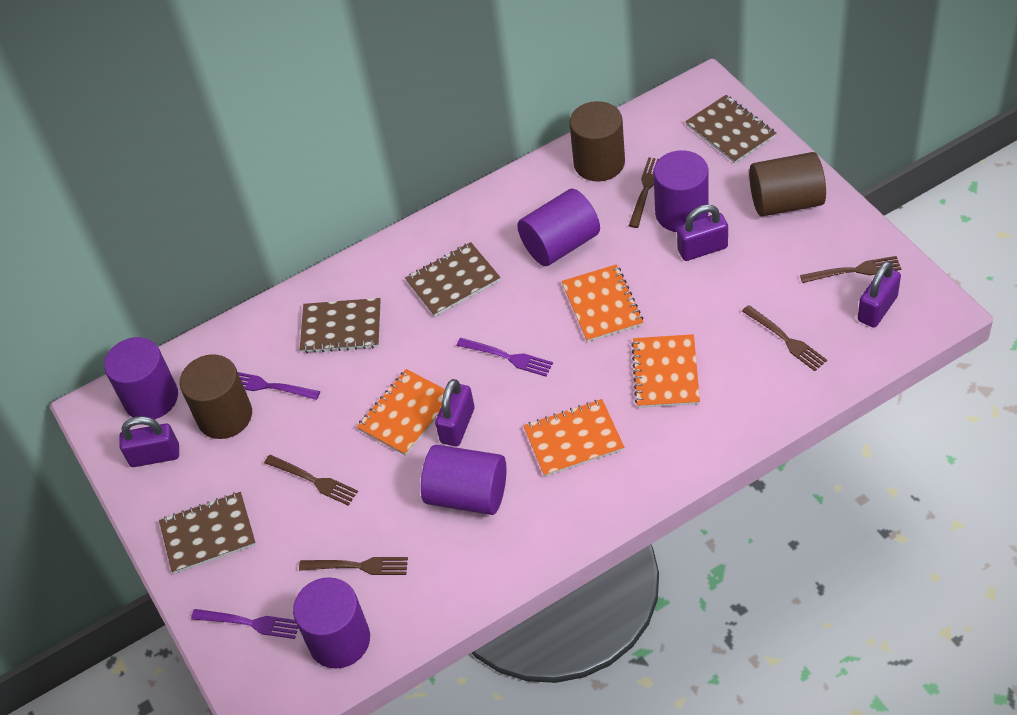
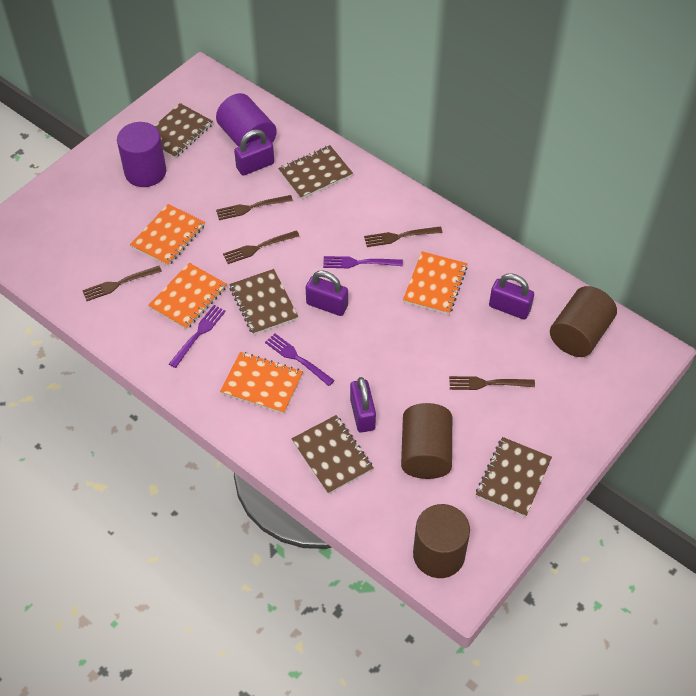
brown notebook: [159,492,256,574] [300,298,381,353] [405,242,501,317] [685,95,776,163] = 4 -> [154,103,213,158] [229,269,299,335] [278,145,353,199] [291,415,374,494] [476,437,552,517] = 5
purple cylinder: [104,337,178,420] [293,577,370,668] [421,445,506,515] [517,189,600,266] [653,150,709,232] = 5 -> [117,122,166,187] [216,93,277,147] = 2

